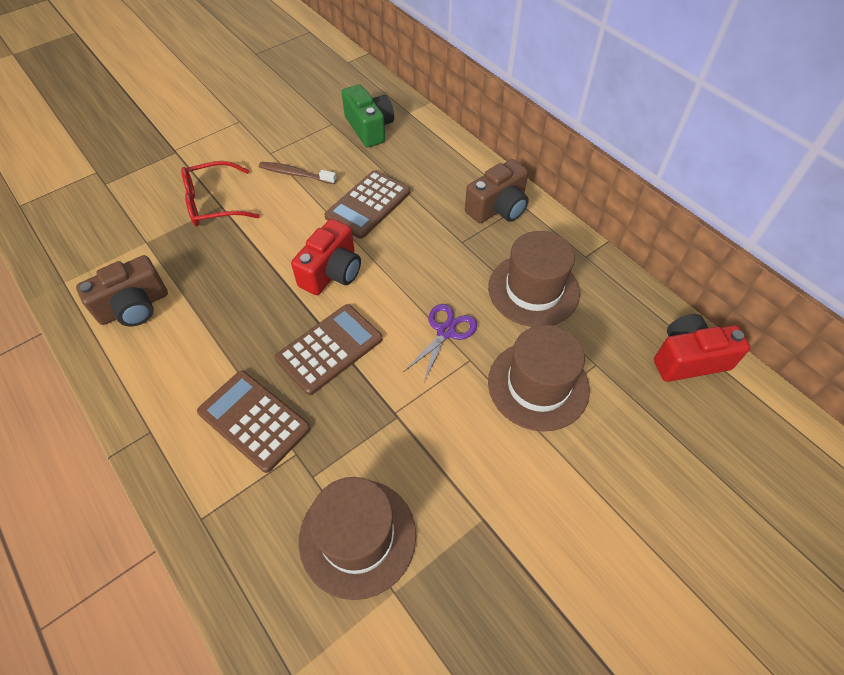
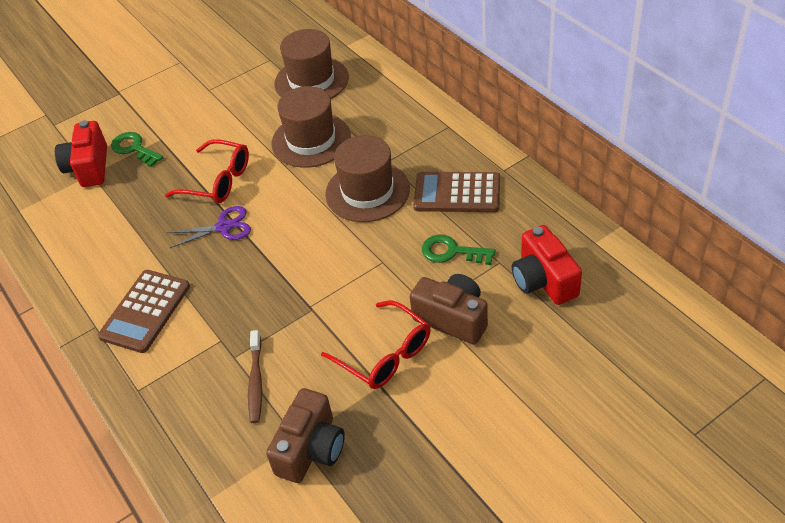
brown calculator: [197,371,311,473] [275,304,383,395] [324,170,410,239] = 3 -> [98,270,190,353] [413,172,500,212] = 2
green camera: [342,84,394,147] = 1 -> none = 0
green key: none = 0 -> [111,132,163,167] [422,235,495,265] = 2
red glasses: [181,161,260,226] = 1 -> [165,139,249,203] [321,300,431,389] = 2

